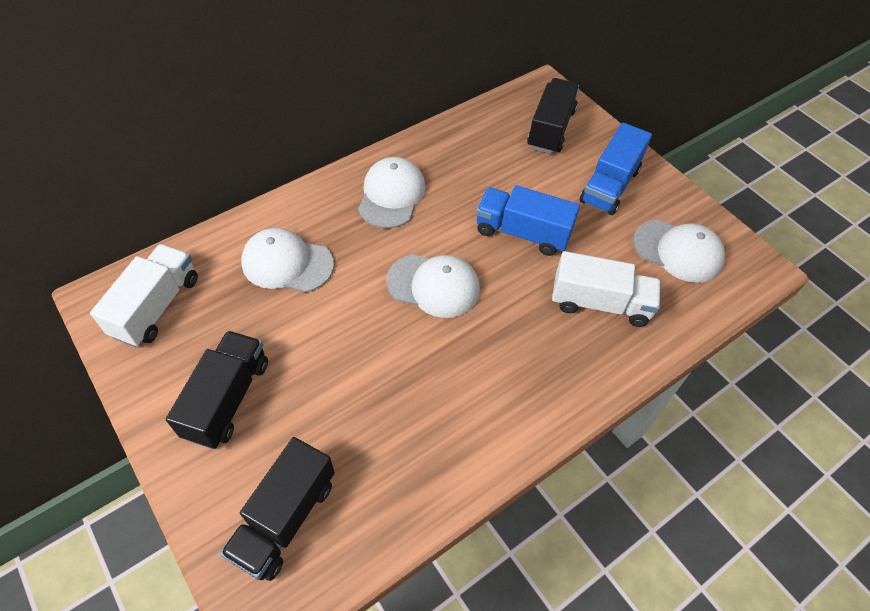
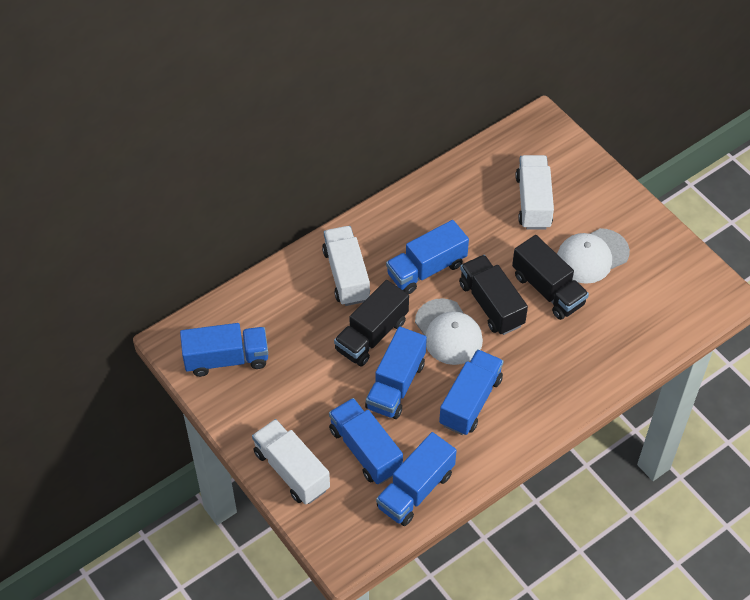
blue truck: [476,185,580,256] [580,123,652,215] = 2 -> [180,323,268,377] [329,398,403,484] [365,326,427,419] [376,432,457,526] [386,220,469,294] [439,349,503,435] = 6
white cap: [241,228,334,293] [358,157,426,228] [386,254,480,318] [633,220,725,283] = 4 -> [415,298,483,365] [557,228,630,284] = 2
white truck: [90,244,198,347] [552,251,661,327] = 2 -> [252,419,330,505] [322,226,370,306] [515,155,554,230] = 3

